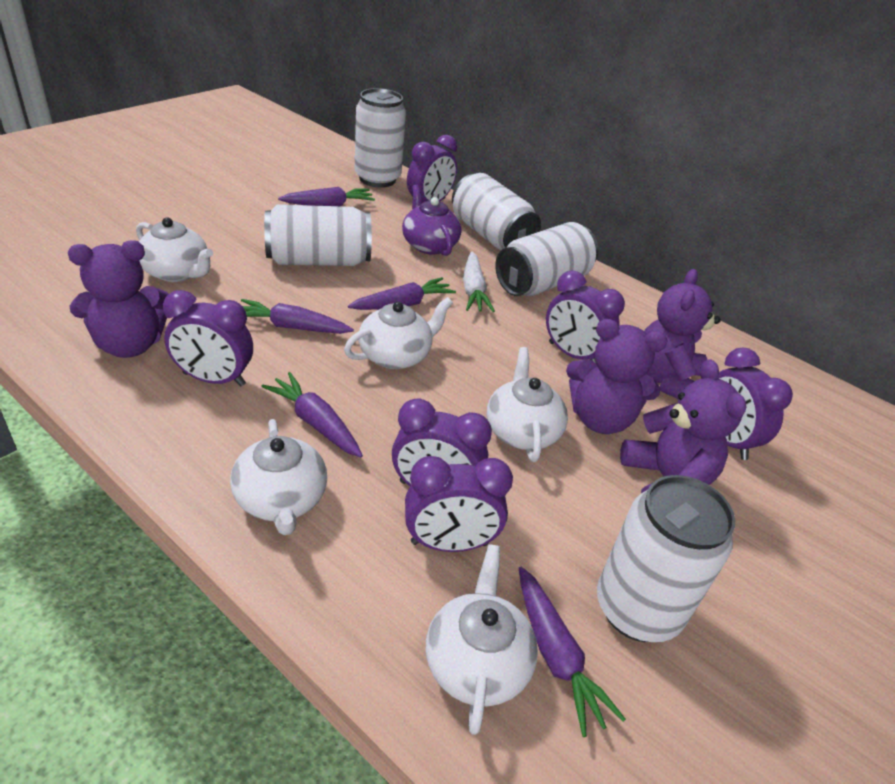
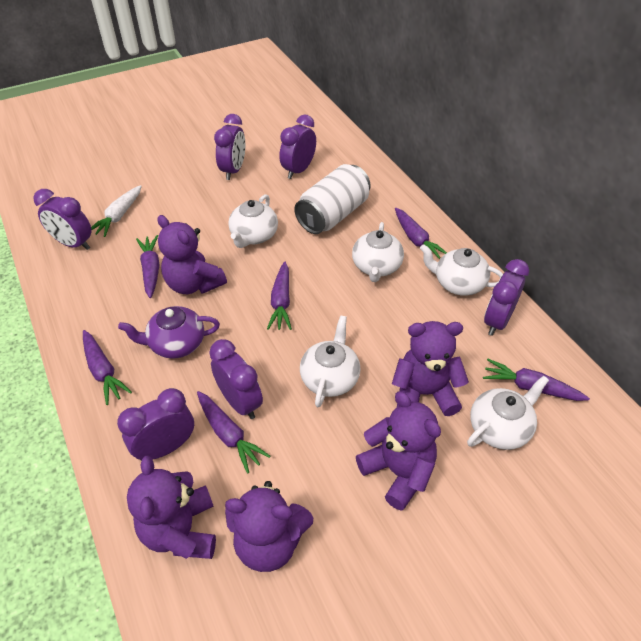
purple carrot: [241,299,354,334] [261,372,363,457] [278,187,375,206] [348,277,456,310] [519,567,626,737] = 5 -> [83,330,132,405] [136,235,159,298] [197,391,270,474] [267,261,292,330] [395,208,447,259] [483,359,590,401] = 6
purple teddy bear: [68,240,168,358] [566,319,667,434] [620,359,746,493] [644,269,721,399] = 4 -> [127,455,216,559] [157,215,227,294] [225,481,313,572] [356,391,441,511] [392,321,469,416] = 5
white can: [264,204,372,266] [355,88,406,188] [452,173,541,250] [495,222,598,296] [597,475,735,642] = 5 -> [294,164,371,234] = 1

